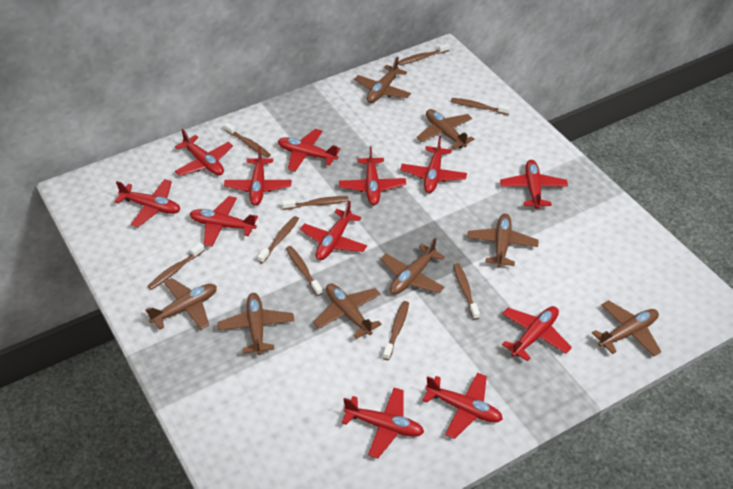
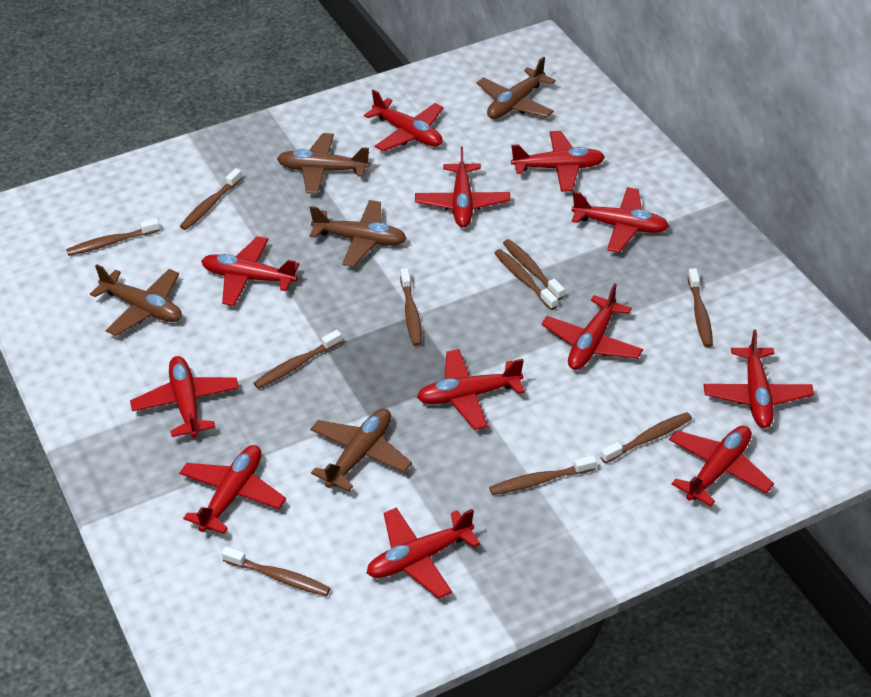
brown plane: [145,278,217,330] [217,293,294,355] [313,284,382,339] [354,57,411,103] [380,238,445,295] [417,109,474,149] [467,214,539,268] [592,300,661,356] = 8 -> [90,264,182,336] [277,133,370,194] [310,200,407,267] [310,409,412,491] [477,57,556,119] = 5
brown toothbrush: [147,243,205,290] [224,123,271,158] [258,216,299,264] [282,196,349,210] [286,246,323,296] [383,301,409,360] [398,43,450,65] [451,98,511,115] [453,263,480,320] = 9 -> [66,218,160,256] [180,168,242,230] [222,547,330,596] [254,330,342,389] [400,268,422,346] [489,455,597,495] [494,249,558,310] [503,239,565,300] [601,412,692,464] [688,268,713,347] = 10

